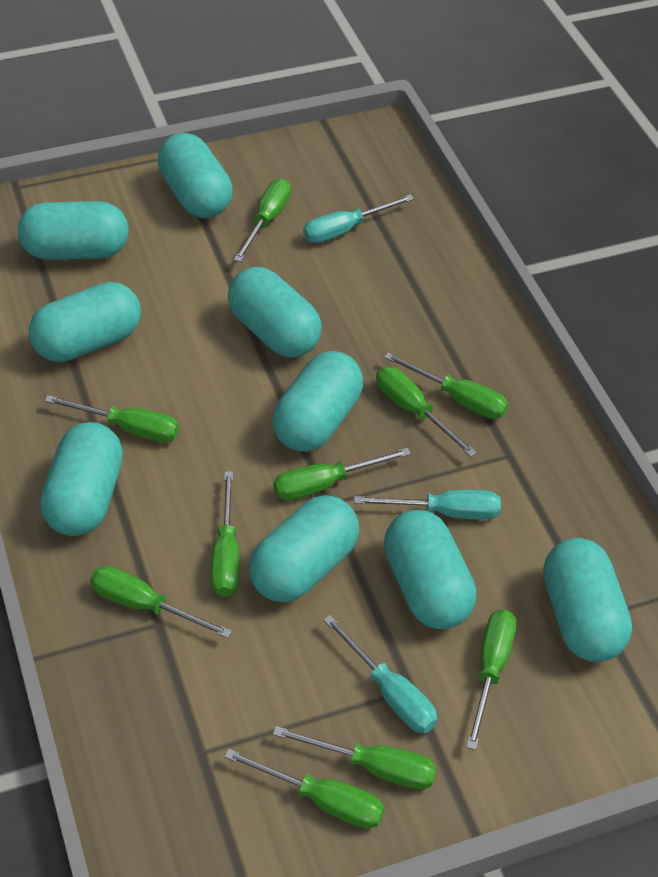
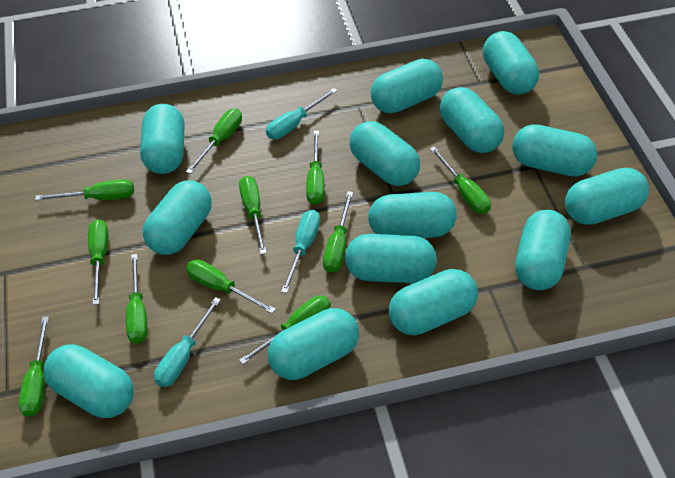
green screwdriver: [45,395,179,442] [90,566,232,638] [211,471,239,597] [224,749,384,829] [234,179,291,262] [273,726,436,790] [274,448,411,501] [376,367,477,457] [384,352,508,419] [466,609,516,750] = 10 -> [18,316,49,417] [35,179,134,201] [88,219,108,305] [126,254,148,344] [186,109,242,174] [186,259,276,314] [239,176,267,254] [239,296,331,364] [306,131,325,205] [323,191,353,273] [430,146,491,214] = 11
turquoise capsule: [18,201,129,260] [29,282,141,362] [40,422,123,536] [157,133,233,218] [228,267,322,358] [249,495,359,602] [272,351,363,452] [384,510,476,629] [543,538,632,662] = 9 -> [44,344,134,418] [140,104,184,174] [143,180,212,255] [268,308,359,380] [345,234,437,283] [349,121,420,186] [368,192,457,238] [371,59,443,114] [389,269,478,335] [440,87,504,153] [483,31,539,95] [512,124,597,177] [515,210,570,290] [565,168,649,225] = 14

